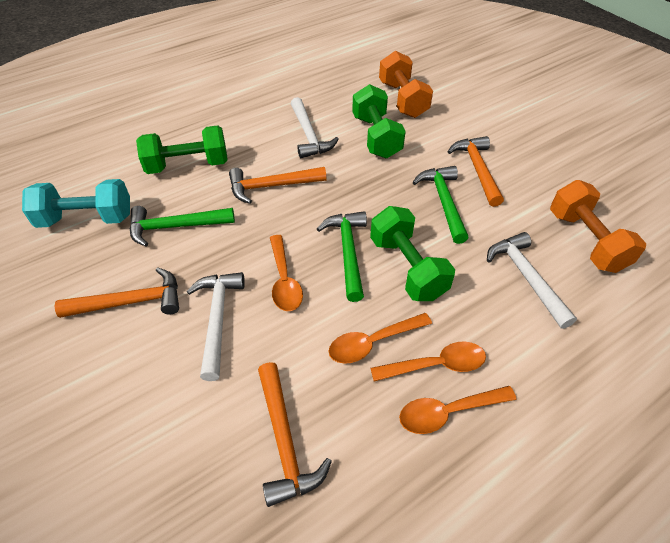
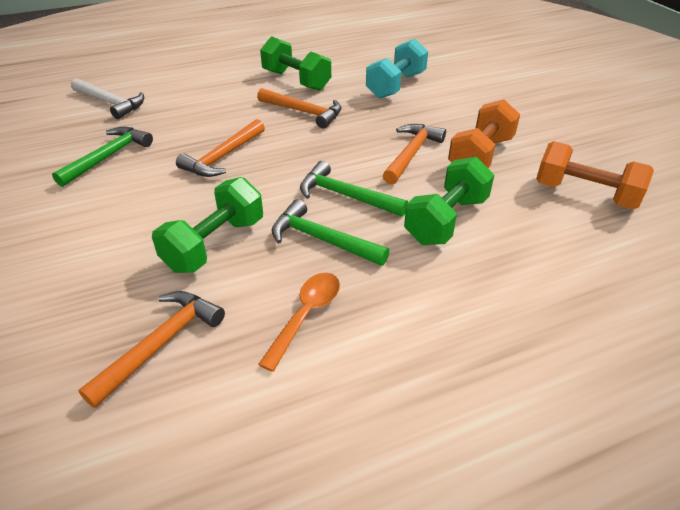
orange spoon: [270,235,303,311] [328,313,432,364] [370,341,486,381] [399,386,517,434] = 4 -> [258,273,340,372] = 1
white hammer: [186,272,245,381] [291,97,339,158] [487,232,577,329] = 3 -> [71,78,144,119] = 1

